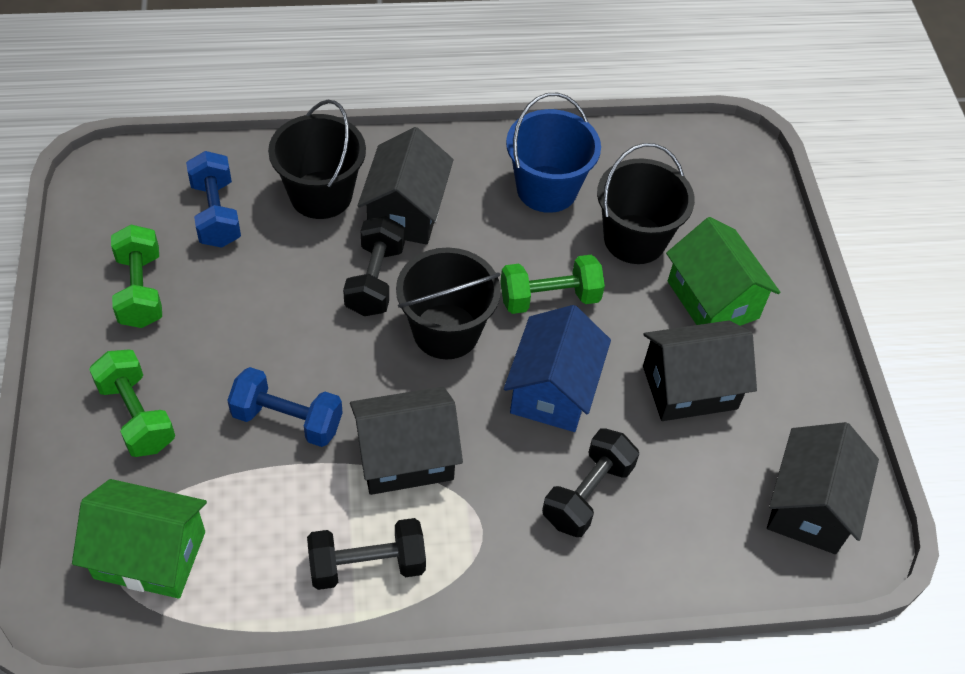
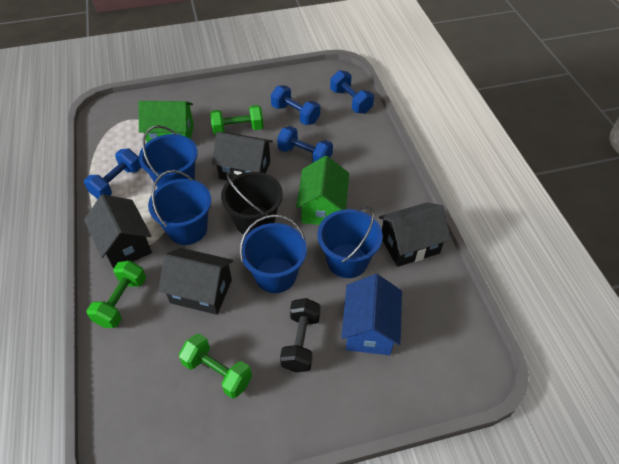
black bucket: [268,100,366,219] [396,248,501,359] [597,143,695,264] = 3 -> [221,172,283,235] = 1
black dumbbell: [307,518,426,590] [343,216,405,316] [542,428,639,537] = 3 -> [280,298,320,372] = 1
blue bucket: [506,93,601,213] = 1 -> [139,125,198,187] [148,170,211,245] [240,215,307,293] [317,206,383,278] = 4
blue dumbbell: [186,151,241,248] [227,367,343,447] = 2 -> [84,149,141,199] [271,85,320,125] [277,126,333,162] [330,70,374,114] = 4

